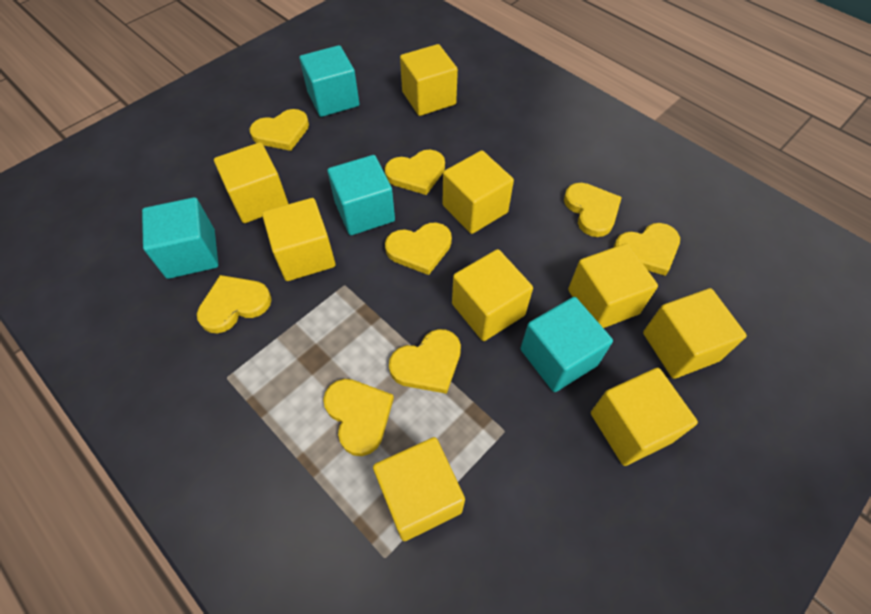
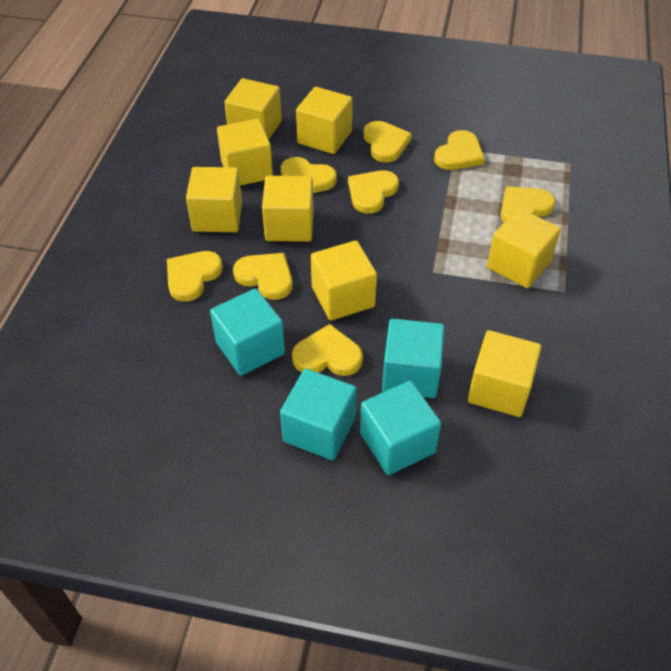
yellow cube: [214,142,289,223] [262,198,336,281] [373,437,465,541] [400,44,458,116] [442,150,514,234] [452,249,533,341] [568,243,658,328] [591,368,698,466] [643,288,747,379] = 9 -> [186,167,242,232] [217,119,273,186] [224,78,282,140] [262,176,314,242] [296,87,353,154] [311,240,377,320] [468,330,541,417] [487,208,561,288] = 8

